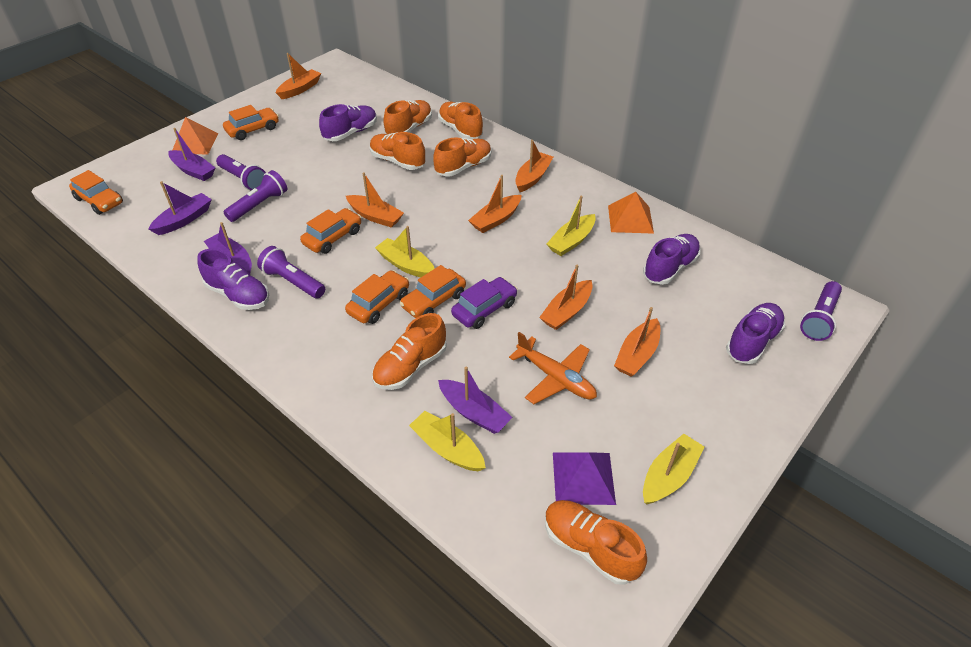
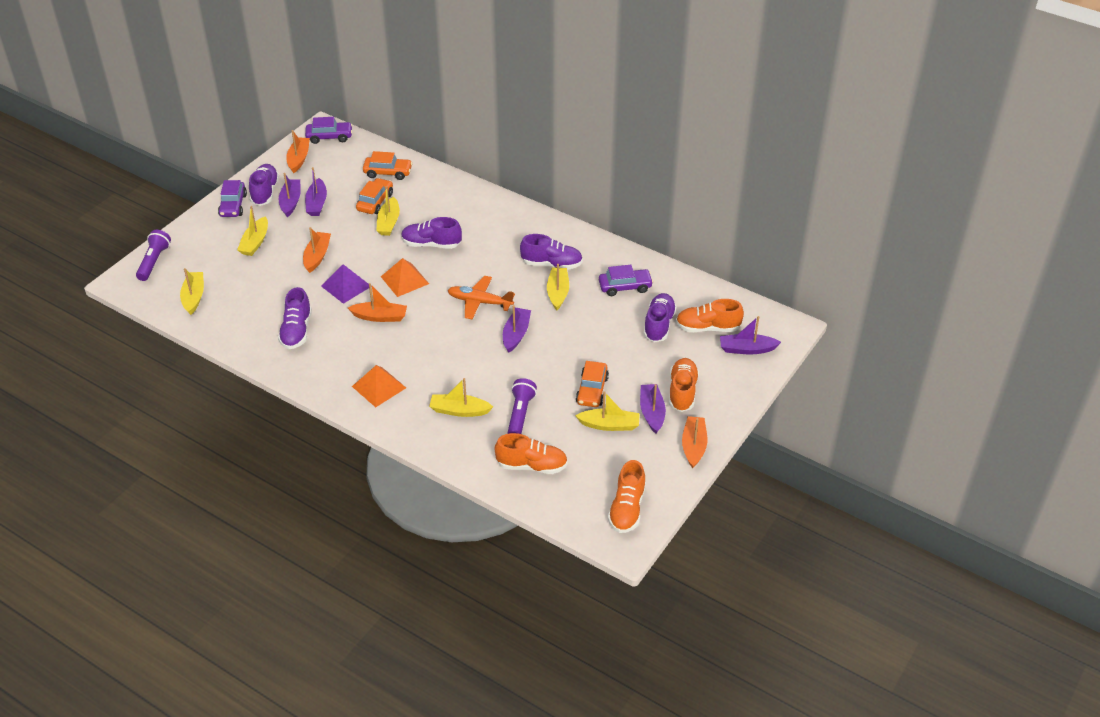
orange boat: [276,53,321,99] [346,172,404,228] [468,175,521,233] [515,140,553,192] [539,265,593,330] [614,307,660,377] = 6 -> [286,130,310,173] [303,227,331,273] [348,283,407,322] [682,416,707,468] = 4
orange car: [69,170,123,215] [223,105,279,140] [300,208,361,254] [345,270,409,324] [400,265,466,318] = 5 -> [356,178,393,214] [363,151,413,180] [576,361,609,407] = 3
orange shoe: [370,132,425,170] [372,313,447,390] [383,100,432,134] [433,137,491,177] [438,102,483,139] [545,500,647,585] = 6 -> [495,433,568,474] [608,460,646,533] [669,358,699,412] [676,299,744,332] = 4
purple boat: [148,181,212,235] [168,128,215,181] [204,222,252,274] [438,367,513,434] = 4 -> [279,173,301,217] [305,167,327,216] [503,305,531,353] [640,384,666,434] [720,316,781,355] = 5
purple car: [451,277,518,329] = 1 -> [218,180,247,217] [305,117,353,144] [599,265,653,296] = 3
purple flashlight: [216,154,266,190] [224,170,287,222] [257,246,325,299] [800,281,842,341] = 4 -> [136,230,171,281] [508,378,537,434] = 2
purple shoe: [197,249,269,310] [319,104,377,141] [643,234,701,285] [726,303,785,364] = 4 -> [249,164,279,206] [278,287,312,349] [401,217,462,249] [520,234,583,269] [643,293,677,342] = 5
yellow boat: [375,226,435,277] [409,411,486,471] [547,196,596,256] [643,434,704,504] = 4 -> [180,268,204,315] [237,206,268,256] [376,186,400,236] [429,378,493,417] [547,264,569,310] [575,391,640,431] = 6

